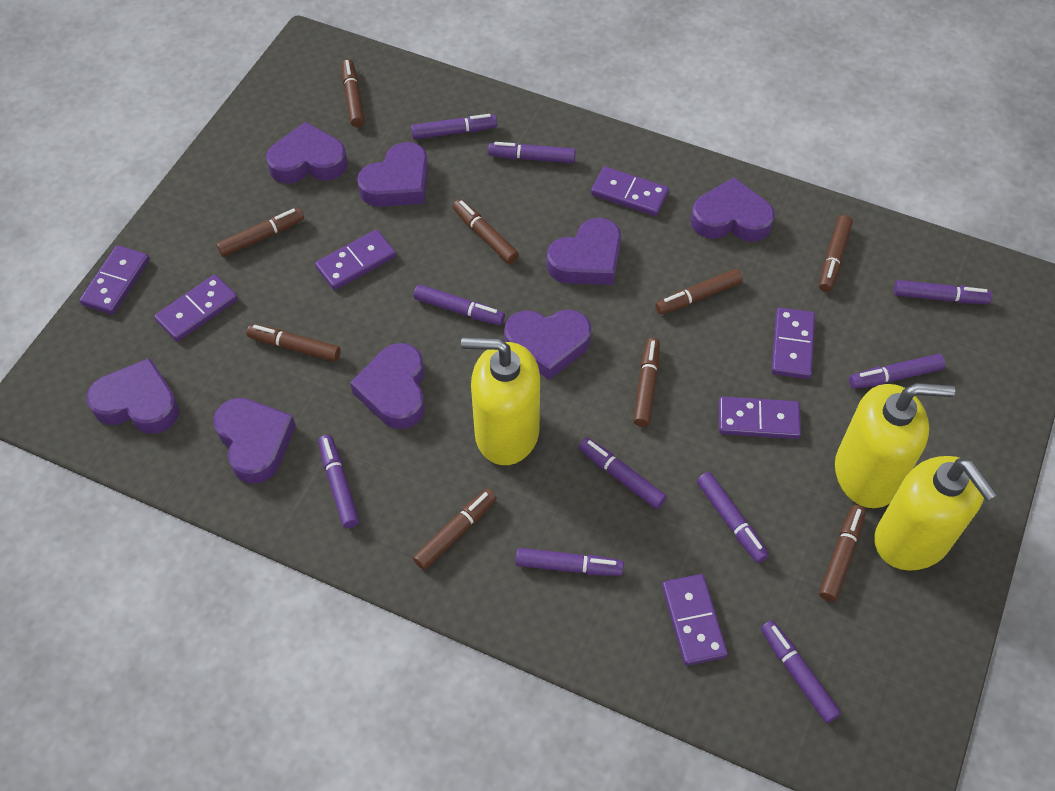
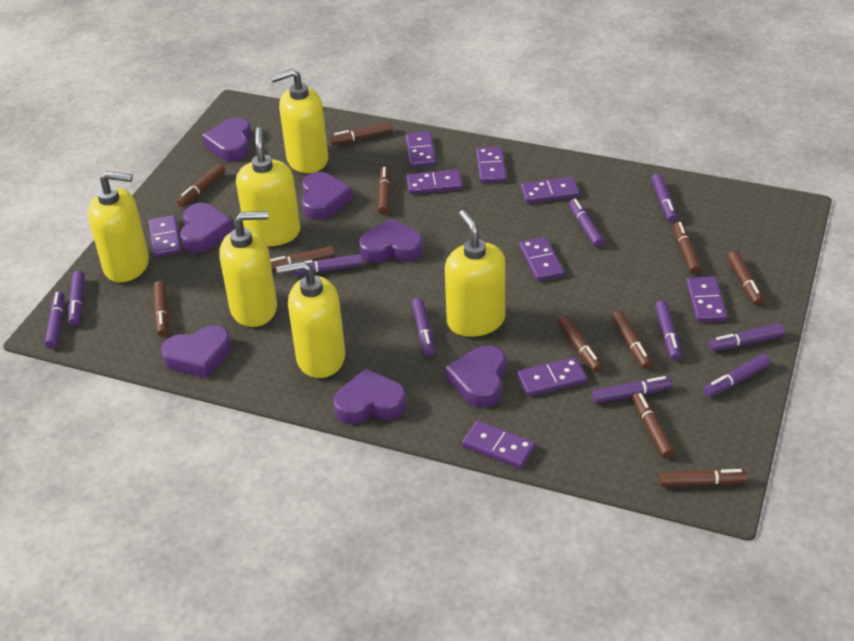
brown marker: [216,208,304,257] [247,324,341,362] [342,59,365,127] [413,489,497,570] [453,199,519,264] [633,338,660,427] [655,269,743,315] [819,215,853,292] [819,505,866,602] = 9 -> [153,281,169,337] [177,164,225,207] [270,246,335,272] [330,122,392,145] [378,167,391,215] [558,315,603,372] [612,310,652,369] [632,392,675,459] [659,469,748,487] [673,222,702,275] [727,251,764,306] = 11
purple domino: [80,245,150,315] [154,274,238,342] [315,230,396,290] [591,166,669,216] [662,574,728,666] [719,396,801,439] [771,307,815,379] = 7 -> [148,215,181,257] [406,132,436,168] [406,169,462,194] [462,421,536,469] [476,147,507,183] [517,357,587,396] [519,237,564,281] [521,177,579,204] [686,277,727,322] = 9
purple heart: [86,358,179,434] [213,398,296,484] [266,122,348,183] [350,343,425,429] [357,142,428,207] [504,309,591,380] [547,218,621,285] [691,177,775,242] = 8 -> [161,325,232,378] [180,203,234,253] [202,117,252,161] [302,172,353,220] [333,369,407,424] [359,218,423,263] [446,346,506,408] = 7
yellow soap dispenser: [461,338,540,465] [835,383,955,508] [874,456,998,571] = 3 -> [88,171,149,283] [219,211,277,327] [236,127,300,246] [270,69,328,173] [276,261,345,378] [445,210,506,337] = 6

